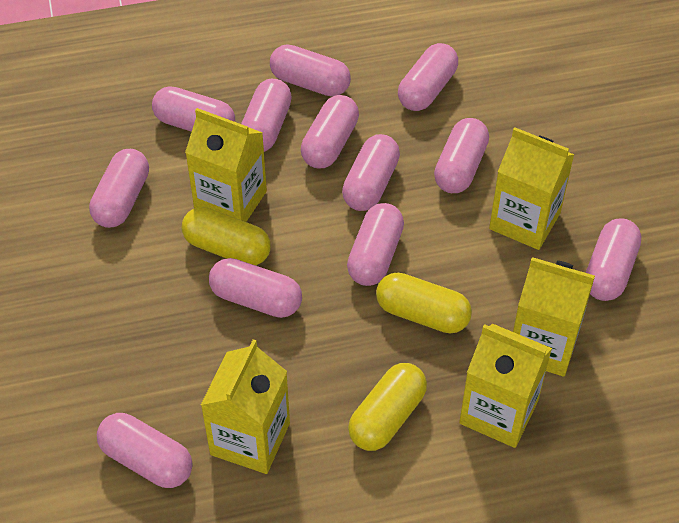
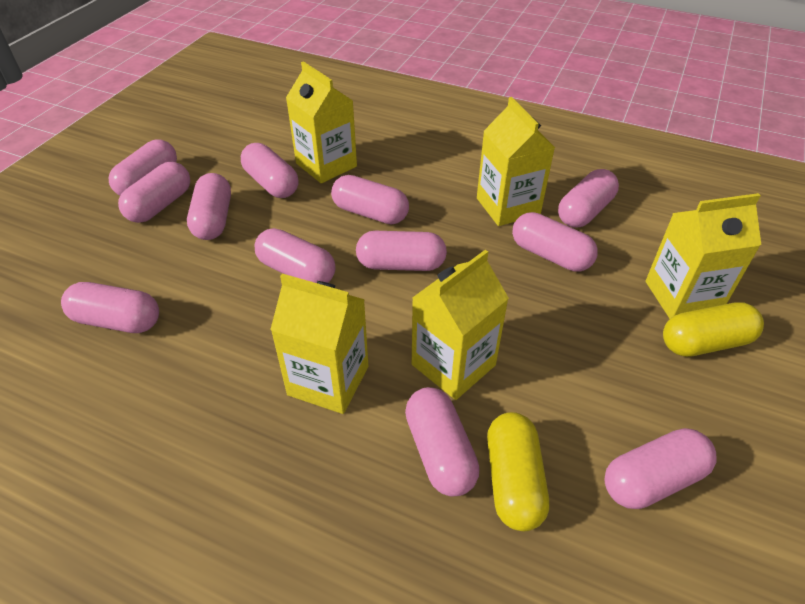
yellow capsule: [182,207,271,265] [348,363,427,451] [376,272,472,333] = 3 -> [487,412,549,531] [663,302,764,357] = 2

